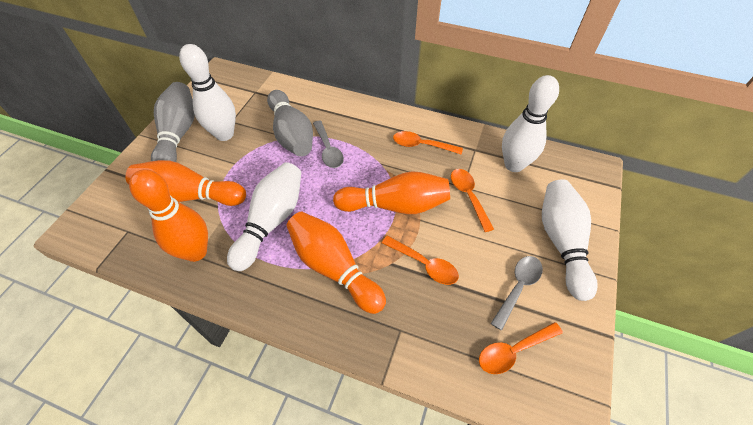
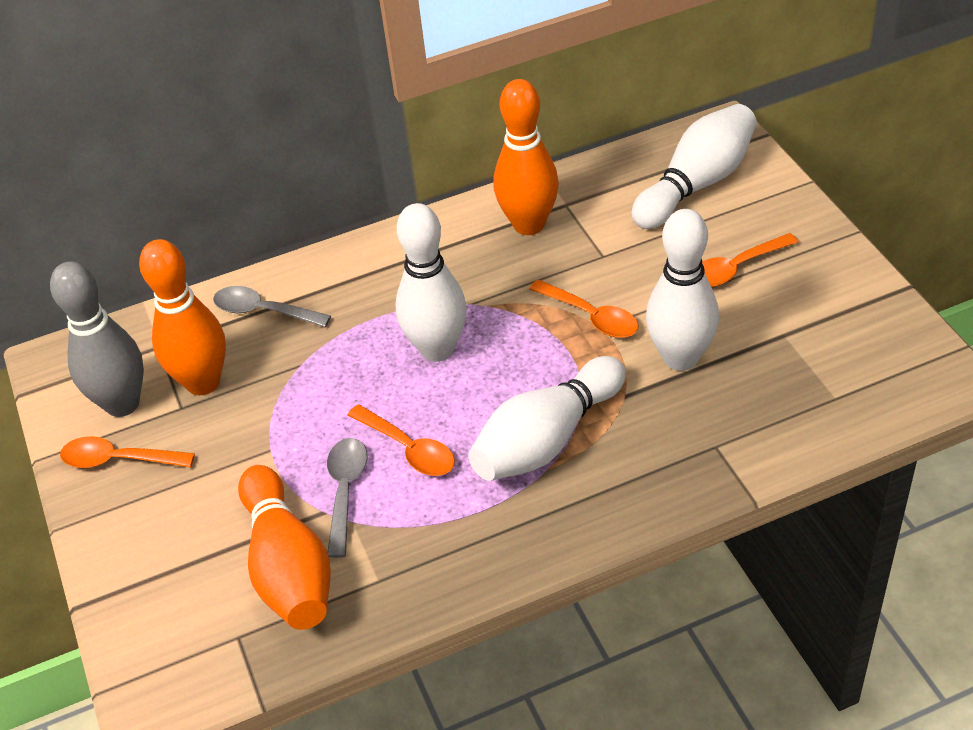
grey bowling pin: [151,82,195,162] [267,90,313,156] = 2 -> [50,261,144,417] = 1
orange bowling pin: [125,160,246,206] [129,169,208,262] [286,212,386,314] [333,171,450,214] = 4 -> [139,239,226,395] [238,465,331,630] [493,79,559,235] = 3

